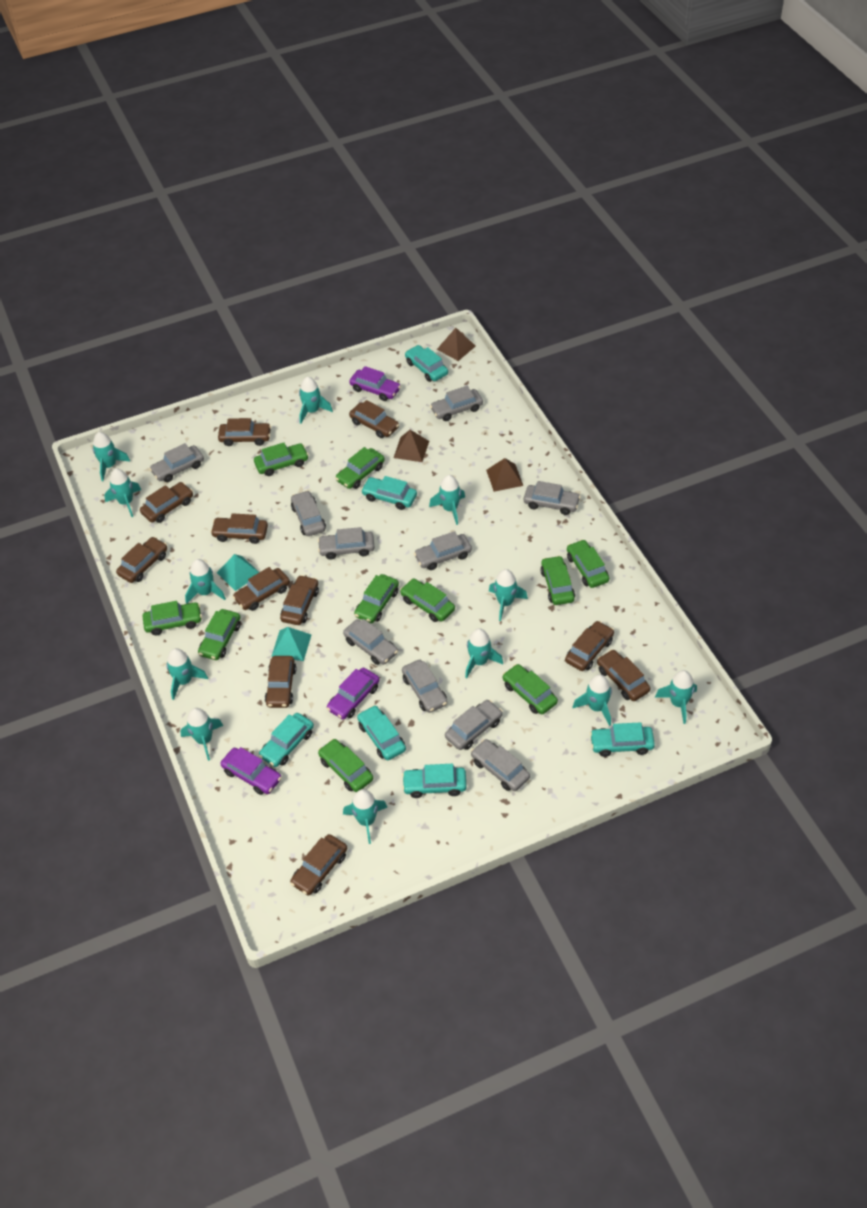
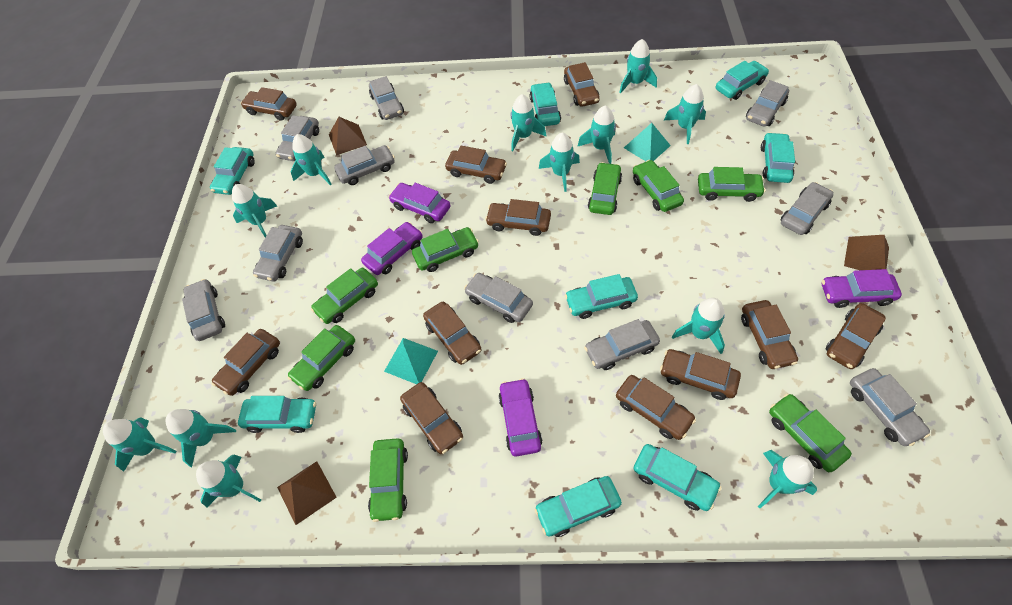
green car: [143,601,202,635] [198,609,241,660] [254,443,309,476] [318,739,373,792] [335,447,385,489] [354,574,399,623] [400,579,455,622] [502,664,558,714] [540,556,575,605] [567,539,609,588] = 10 -> [288,325,355,391] [311,268,378,324] [368,438,408,522] [412,227,479,272] [588,162,622,215] [633,160,684,212] [698,167,766,202] [769,394,852,472] = 8
purple car: [220,747,282,795] [327,668,380,720] [349,366,401,401] = 3 -> [361,222,423,275] [388,183,450,223] [498,378,543,456] [822,269,902,308] = 4
turquoise car: [259,713,314,767] [357,705,406,760] [361,476,417,510] [402,764,467,798] [405,345,448,382] [590,722,655,757] = 6 -> [210,147,255,195] [238,396,316,433] [530,82,561,126] [534,476,622,537] [565,274,638,319] [633,444,722,511] [716,61,769,100] [761,132,795,183] = 8

